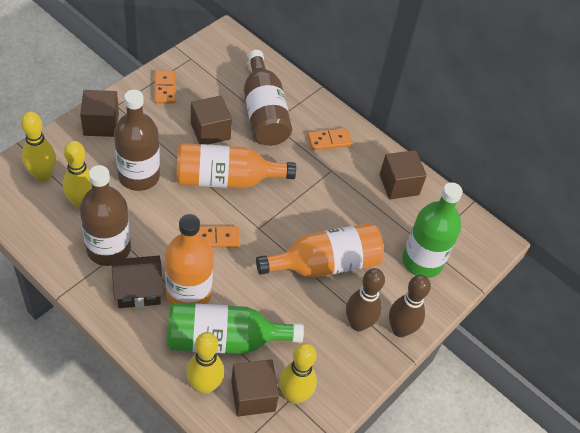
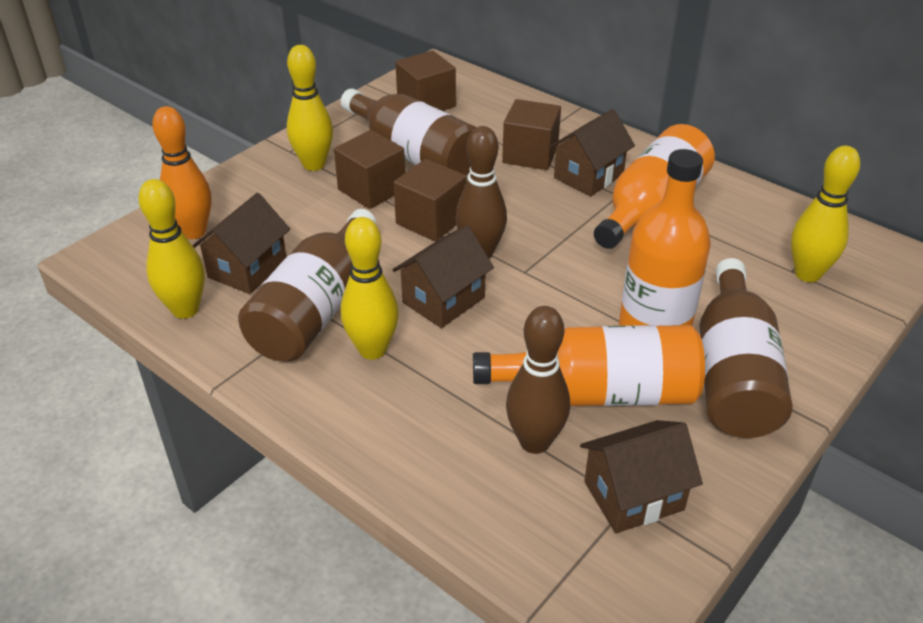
brown house: [112,256,163,308] = 1 -> [192,193,290,294] [393,225,494,328] [549,109,635,196] [580,420,703,533] = 4
green bottle: [167,303,304,354] [402,182,463,278] = 2 -> none = 0
orange bowling pin: none = 0 -> [152,106,211,239] = 1
orange domino: [155,71,176,103] [198,226,240,248] [308,128,352,150] = 3 -> none = 0

